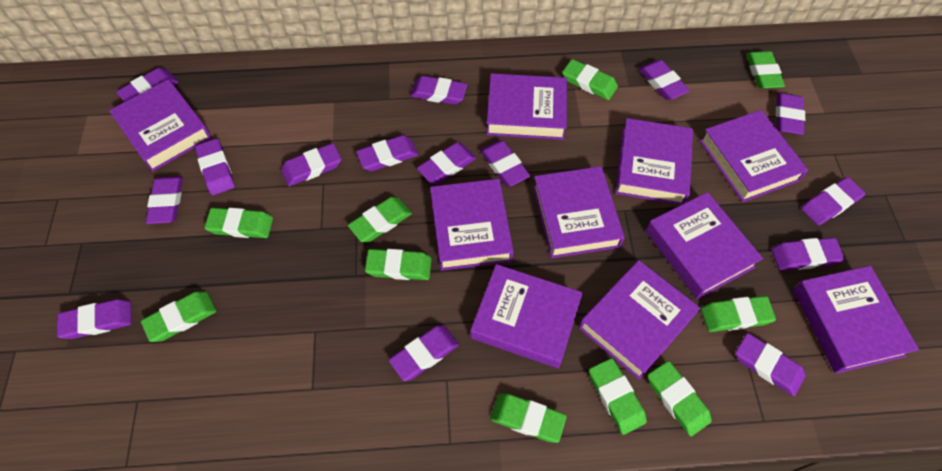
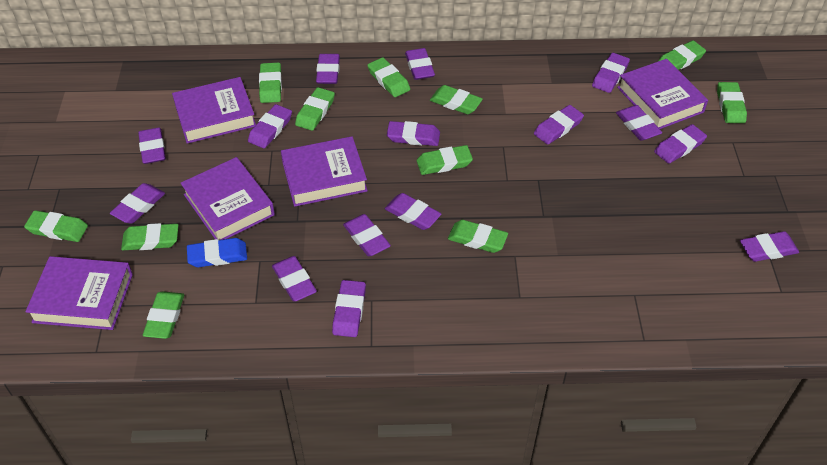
blue eraser: none = 0 -> [187,238,247,267] = 1
green eraser: [141,292,216,342] [204,208,273,238] [348,197,412,242] [365,249,432,280] [490,393,567,443] [562,59,618,100] [589,358,647,435] [648,361,712,437] [701,296,776,332] [746,51,785,89] = 10 -> [24,210,88,242] [121,223,179,250] [143,292,184,339] [259,62,282,103] [295,87,335,131] [367,57,410,97] [417,145,473,175] [430,85,483,114] [448,220,508,253] [658,41,706,70] [717,82,747,123] = 11
purple book: [109,79,211,172] [430,179,514,271] [471,264,583,368] [486,73,567,140] [533,166,625,258] [579,260,700,379] [615,118,693,205] [646,192,763,299] [700,110,808,202] [793,266,919,374] = 10 -> [25,256,133,330] [172,77,256,144] [181,157,275,240] [281,136,368,207] [617,59,708,129] = 5

